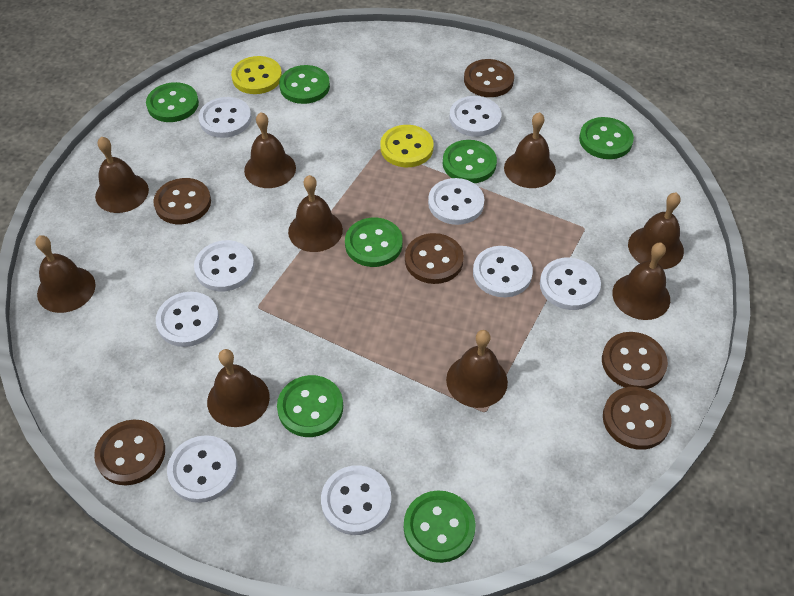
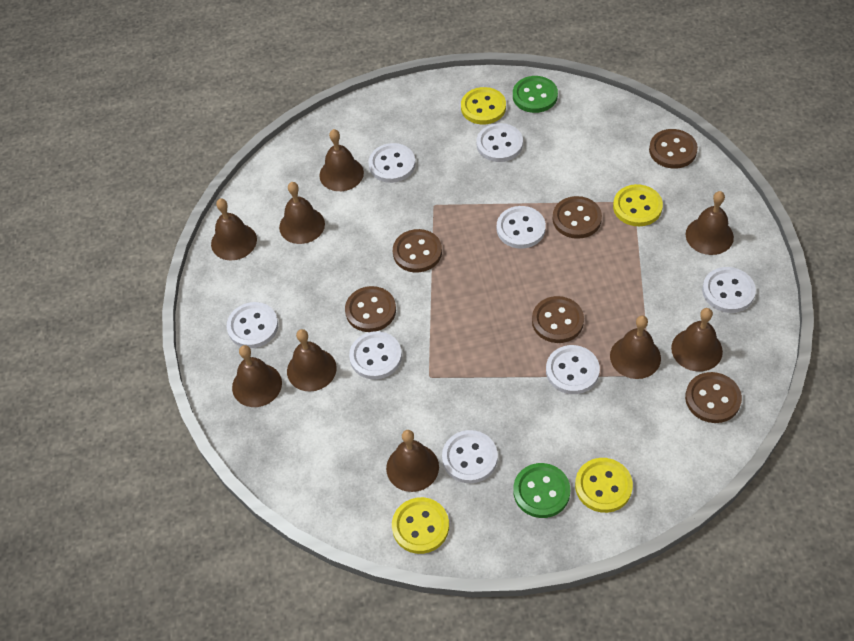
green button: [146,82,199,122] [277,375,343,437] [279,65,330,104] [345,218,403,267] [404,490,475,563] [443,140,497,183] [579,117,634,159] = 7 -> [513,76,558,113] [513,463,570,518] = 2
white button: [156,292,219,347] [167,435,238,503] [194,240,254,291] [198,97,251,138] [321,465,391,535] [428,178,485,225] [449,96,501,137] [473,246,533,297] [540,258,601,310] = 9 -> [227,302,278,348] [349,331,402,379] [368,143,415,183] [442,430,498,483] [477,123,523,162] [497,206,546,249] [546,345,600,394] [702,267,756,313] = 8
yellow button: [231,56,282,94] [380,125,434,167] = 2 -> [392,497,449,554] [461,87,506,125] [575,458,633,513] [613,184,663,226] = 4

